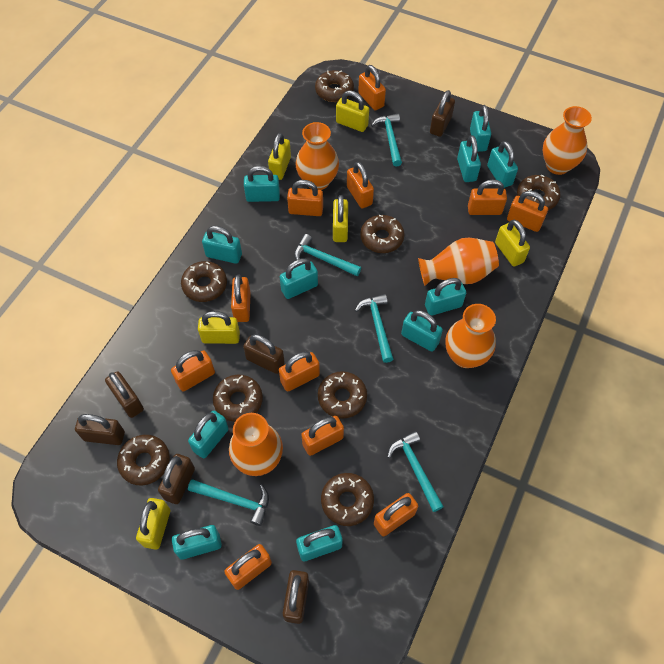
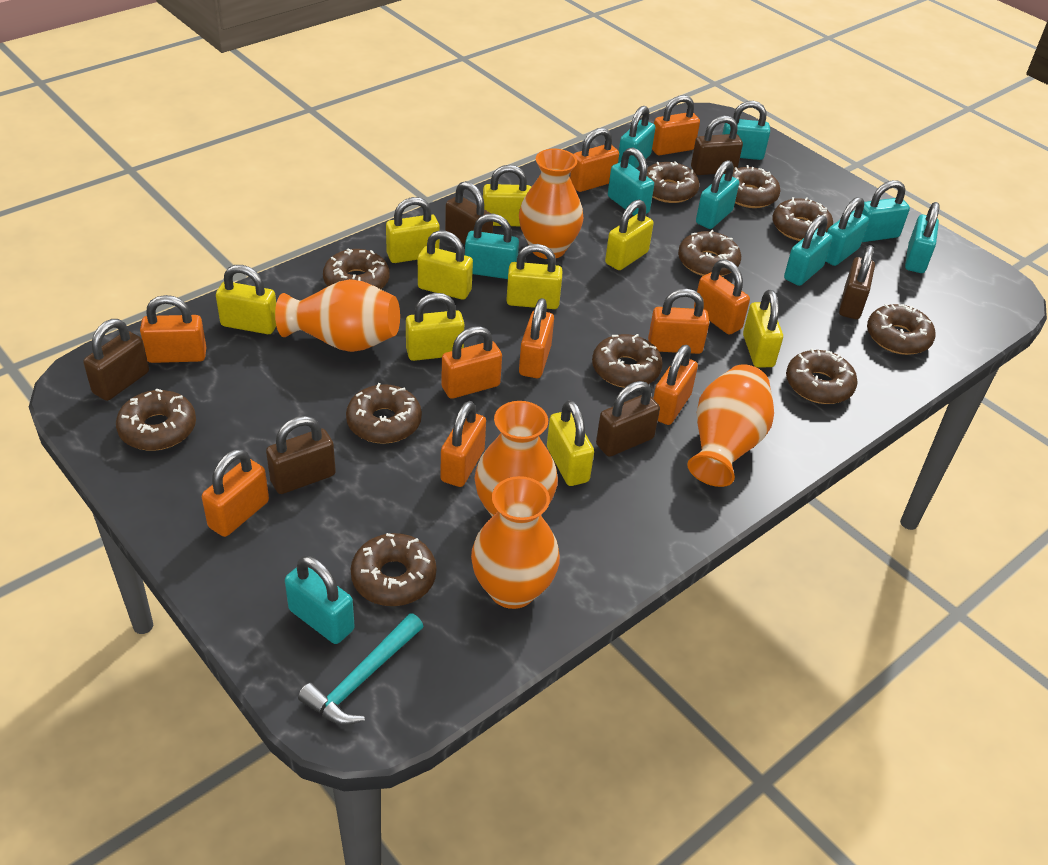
brown donut: [117,435,170,486] [181,261,227,302] [213,375,263,422] [315,70,354,102] [318,371,367,419] [321,473,374,526] [360,215,404,253] [517,175,561,210] = 8 -> [116,388,196,451] [323,249,389,289] [346,383,422,444] [351,533,437,606] [592,334,663,388] [647,161,699,203] [678,230,741,276] [732,165,781,208] [773,197,833,241] [786,348,858,404] [867,304,936,355] = 11
orange padlock: [171,350,215,392] [224,544,272,590] [231,275,251,322] [279,352,320,391] [287,180,323,216] [301,416,344,456] [347,162,374,208] [358,65,386,110] [374,493,418,536] [468,180,507,215] [507,191,548,232] = 11 -> [140,295,206,363] [202,449,269,537] [440,401,486,487] [441,326,502,399] [519,298,554,378] [570,128,619,192] [648,289,709,354] [652,95,700,155] [653,345,698,425] [694,259,750,335] = 10
turquoise hammer: [188,479,269,526] [294,234,361,276] [355,294,393,363] [371,114,402,166] [387,431,444,512] = 5 -> [298,613,423,725] = 1
turquoise padlock: [172,525,222,560] [188,411,229,458] [202,226,242,264] [244,166,280,202] [280,258,318,299] [296,525,343,561] [401,310,443,352] [425,278,466,316] [457,135,481,182] [470,105,491,152] [487,141,518,188] = 11 -> [285,556,355,644] [465,214,519,279] [608,148,654,216] [618,106,655,168] [696,160,739,229] [722,101,770,160] [784,215,832,286] [825,197,869,266] [862,180,910,242] [905,202,939,273] = 10
yellow padlock: [136,498,170,550] [198,311,240,344] [268,133,291,180] [333,195,348,242] [336,90,369,132] [495,220,530,267] = 6 -> [216,265,276,334] [386,197,440,263] [406,293,464,361] [418,230,473,300] [483,165,531,226] [506,244,563,309] [547,400,594,486] [605,200,654,270] [743,290,783,367] = 9

